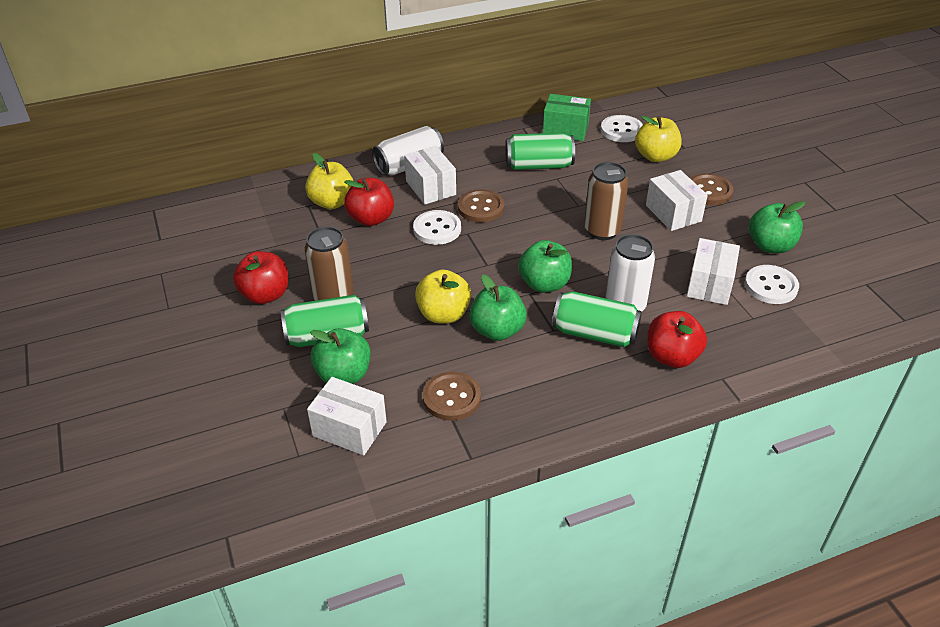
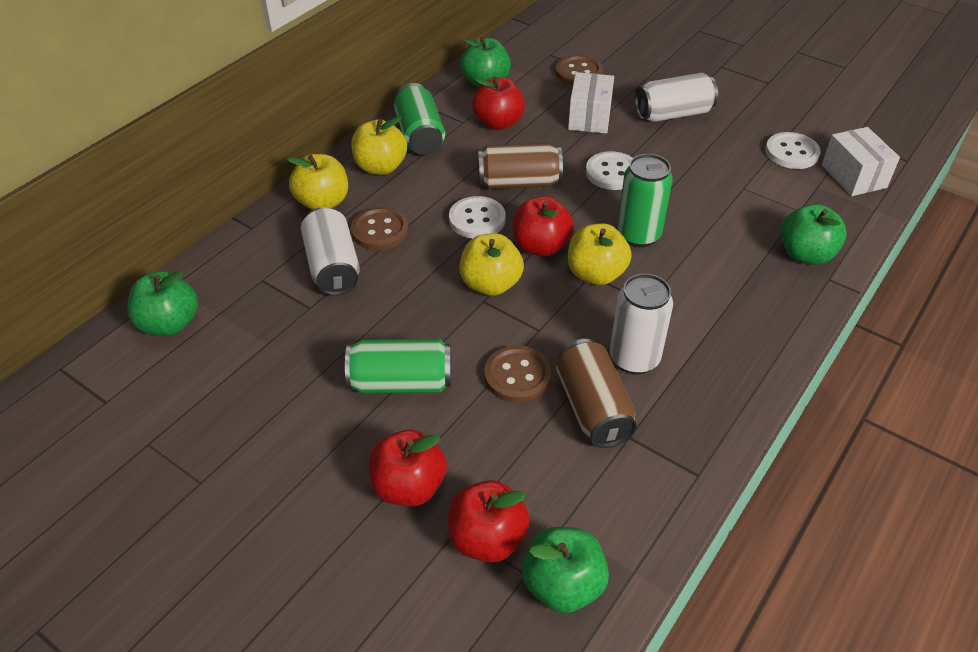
green box: [543,94,591,141] = 1 -> none = 0
red apple: [233,251,288,304] [344,178,394,226] [647,311,707,368] = 3 -> [368,429,447,506] [448,480,530,563] [472,77,525,130] [513,196,574,256] = 4
white box: [307,377,387,455] [404,146,456,205] [646,170,708,231] [687,238,740,305] = 4 -> [568,72,614,134] [822,127,900,196] = 2
white can: [372,126,444,176] [605,234,655,311] = 2 -> [301,207,360,296] [610,273,673,375] [635,73,718,122] = 3
yellow apple: [305,153,353,209] [415,270,471,323] [635,116,682,162] = 3 -> [287,154,348,210] [351,116,407,175] [460,233,524,296] [568,223,632,285] = 4

